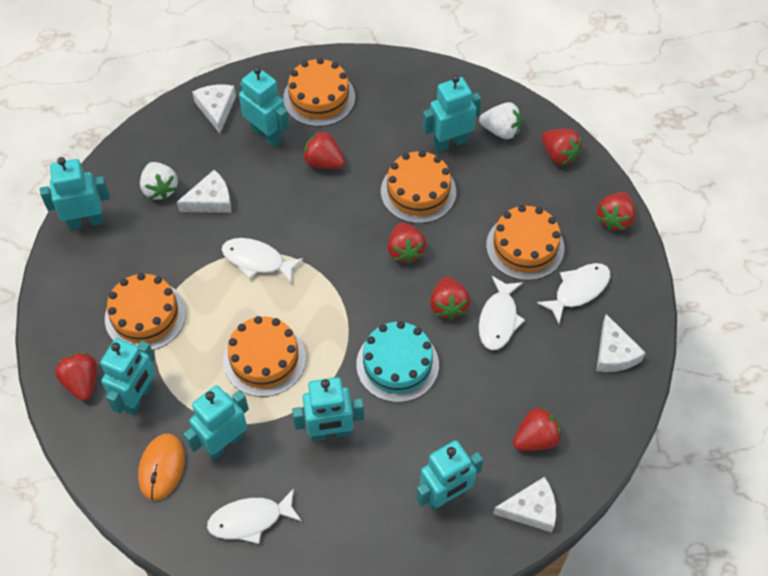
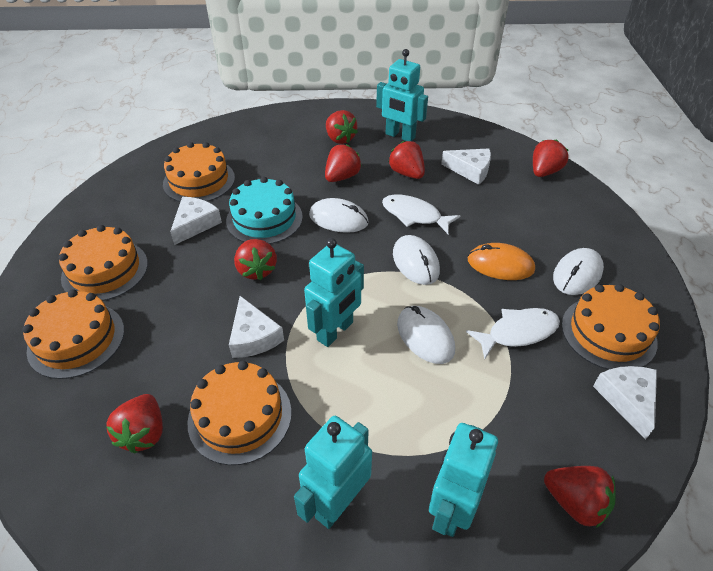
turquoise robot: [40,157,110,230] [100,338,155,416] [184,385,249,460] [239,66,289,147] [292,377,364,441] [416,440,483,511] [422,75,481,152] = 7 -> [294,416,372,529] [304,238,364,347] [376,49,428,141] [429,423,498,537] = 4
white fish: [207,488,302,544] [222,238,303,284] [479,276,525,350] [537,263,610,324] = 4 -> [382,195,460,234] [466,308,560,359] = 2
white mouse: none = 0 -> [309,198,369,233] [393,235,440,285] [397,306,455,364] [553,248,604,295] = 4
white strawberry: [140,162,178,200] [479,102,522,139] = 2 -> none = 0

